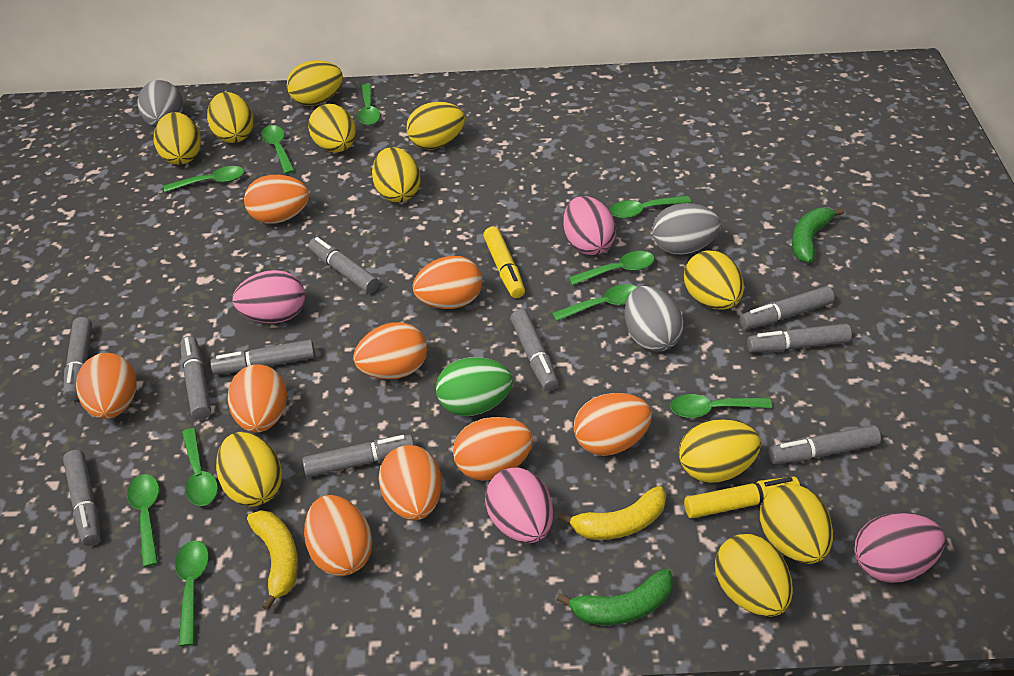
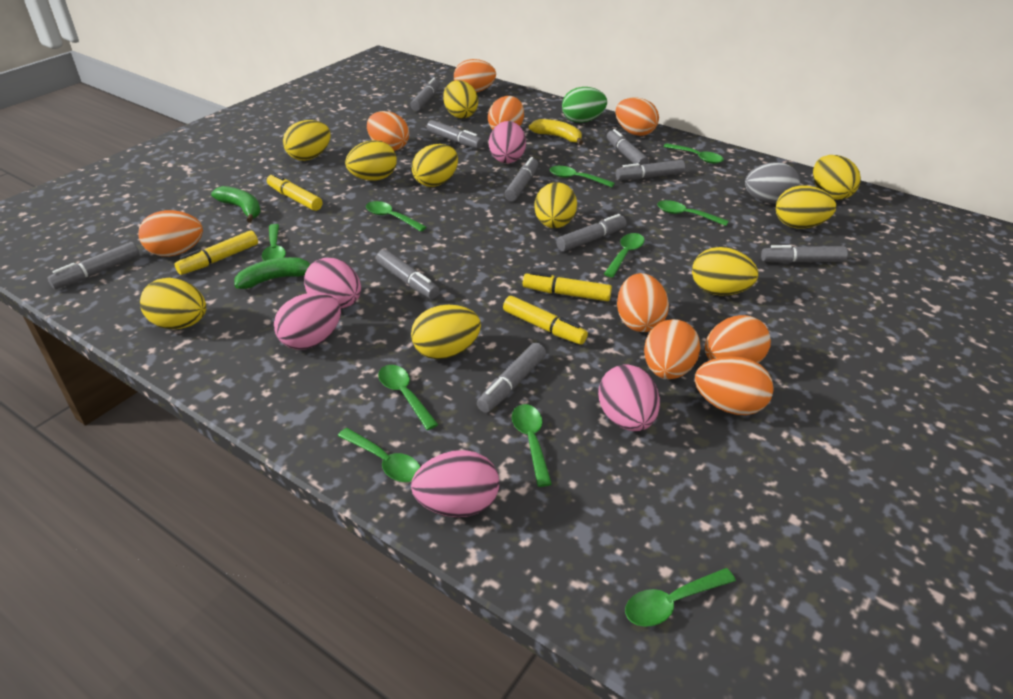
grey egg: [138,80,183,127] [625,286,684,352] [652,203,721,255] = 3 -> [745,162,800,204] = 1
pink egg: [232,270,305,323] [485,467,553,543] [563,196,616,255] [855,513,945,583] = 4 -> [274,293,341,350] [304,258,361,308] [411,450,499,517] [489,121,526,163] [598,365,660,431] = 5
yellow banana: [247,510,298,610] [558,486,666,540] = 2 -> [528,119,583,145] = 1
yellow egg: [154,112,201,165] [207,92,253,143] [216,432,282,506] [287,60,343,106] [308,104,356,152] [372,147,420,202] [406,102,465,150] [679,419,761,483] [684,250,744,310] [715,534,793,617] [760,484,833,564] = 11 -> [140,278,206,329] [283,120,331,161] [345,140,397,180] [411,305,481,359] [412,144,458,187] [443,80,478,118] [534,182,577,228] [692,247,758,296] [776,185,836,228] [813,155,861,200] = 10
yellow marker: [483,227,525,298] [684,477,800,518] = 2 -> [174,230,258,275] [267,173,322,211] [503,296,588,345] [523,271,612,301] = 4

